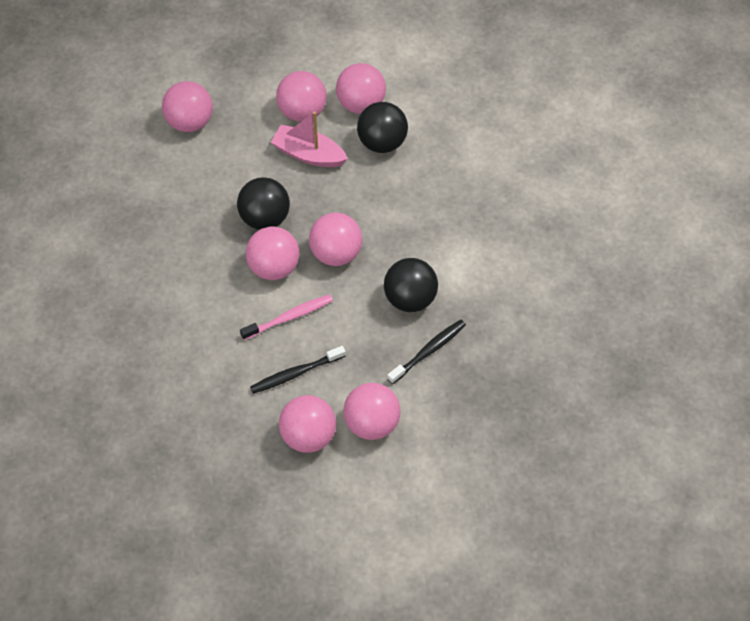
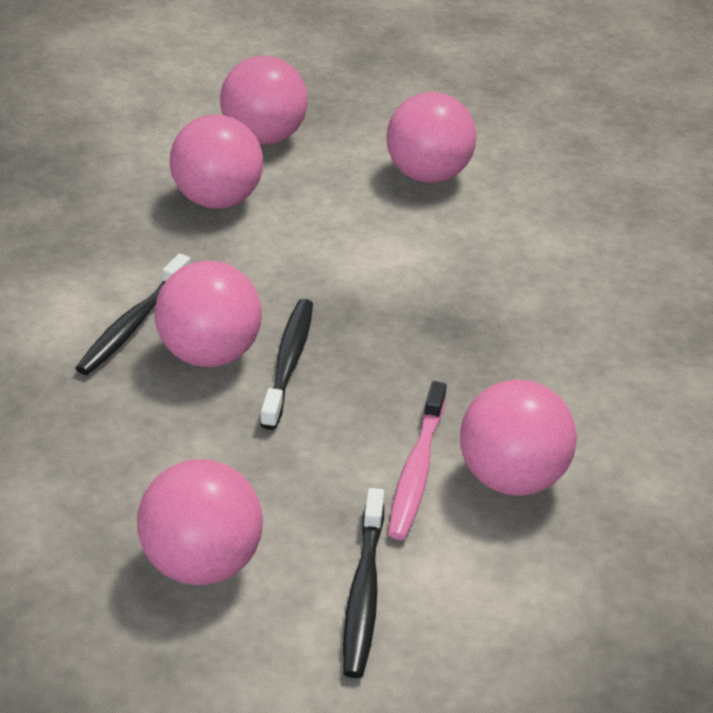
black ball: [237,177,290,230] [357,102,408,153] [384,258,438,312] = 3 -> none = 0
black toothbrush: [250,346,346,394] [387,320,466,384] = 2 -> [76,254,191,375] [260,299,313,430] [343,488,384,678] = 3
pink ball: [162,81,213,132] [246,227,299,280] [276,71,327,122] [279,395,336,453] [309,213,362,266] [336,63,386,114] [343,383,401,440] = 7 -> [137,460,263,586] [154,261,262,367] [170,115,263,209] [220,56,308,145] [386,92,476,183] [460,379,577,496] = 6
pink boat: [271,111,348,167] = 1 -> none = 0

